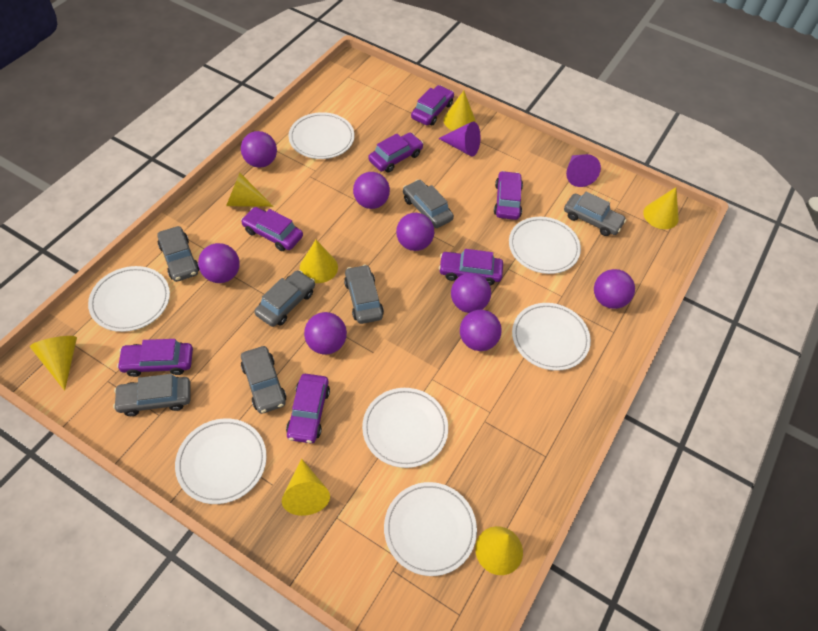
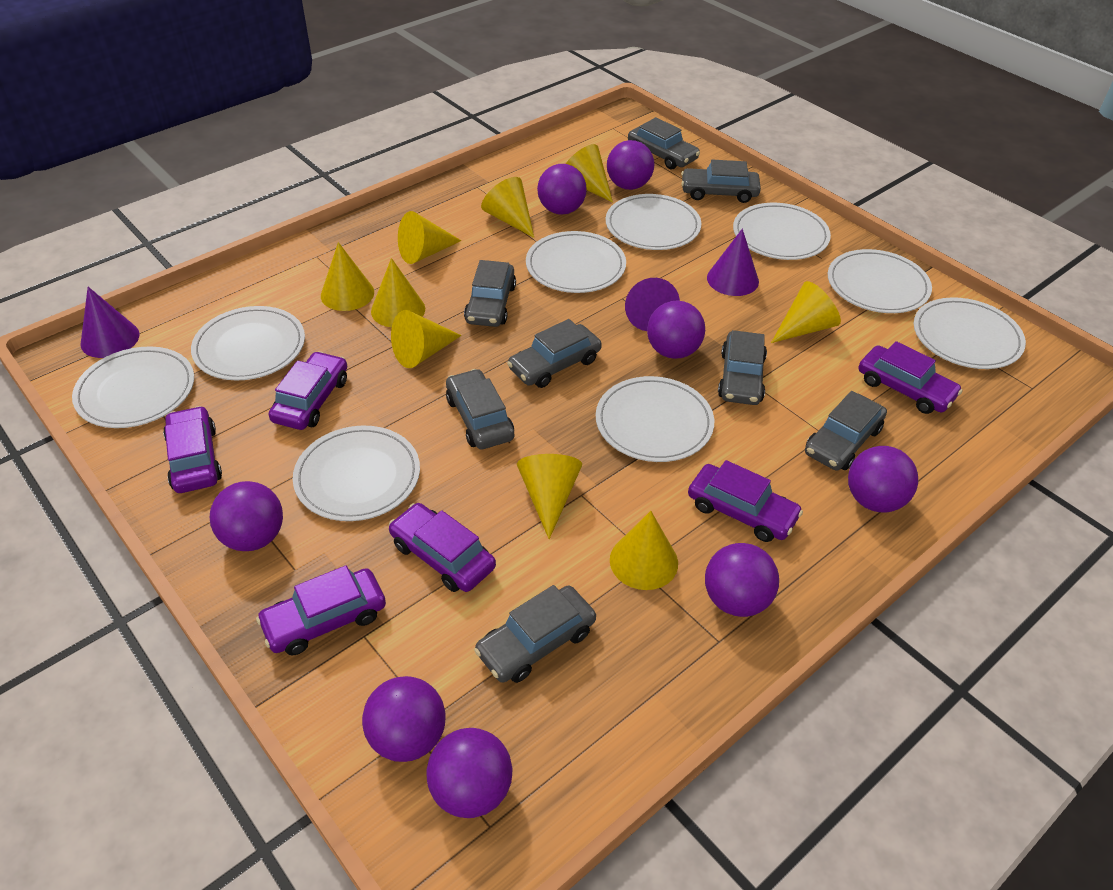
grey car: [113,374,191,416] [157,226,199,282] [241,346,286,414] [254,270,315,327] [344,264,384,324] [403,180,454,228] [564,192,626,236] = 7 -> [446,369,514,450] [464,260,516,327] [474,585,596,683] [507,319,602,388] [628,117,700,169] [681,160,761,203] [718,330,767,405] [805,391,887,471] = 8
purple car: [117,339,193,377] [241,207,303,251] [286,374,330,443] [368,133,423,173] [411,85,454,125] [439,249,503,285] [494,171,523,220] = 7 -> [163,406,222,493] [256,565,386,656] [269,351,347,430] [389,503,496,592] [688,460,803,542] [858,341,962,414] = 6
purple cone: [438,122,481,157] [566,154,601,187] = 2 -> [80,287,140,358] [625,278,680,331] [707,229,759,296] = 3
white plate: [88,266,170,332] [175,418,267,504] [288,112,355,159] [362,388,448,468] [384,482,477,576] [509,217,581,274] [512,303,591,371] = 7 -> [72,346,194,428] [191,306,305,380] [293,426,420,521] [526,231,626,293] [596,376,714,462] [606,194,701,250] [733,203,831,260] [828,249,932,313] [914,297,1026,369] = 9
yellow cone: [30,336,77,391] [226,173,273,207] [282,459,330,516] [300,240,338,283] [444,91,476,131] [475,526,523,575] [643,187,679,229] = 7 -> [321,242,374,311] [371,258,425,327] [391,310,462,368] [398,211,462,264] [481,177,534,238] [517,454,582,539] [566,144,613,202] [610,511,678,590] [771,281,841,343] = 9

